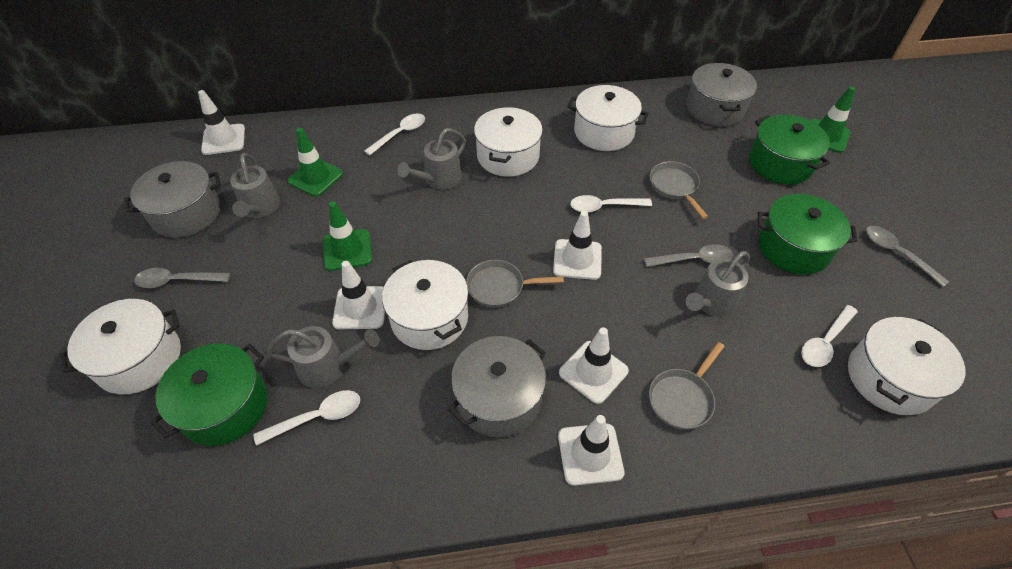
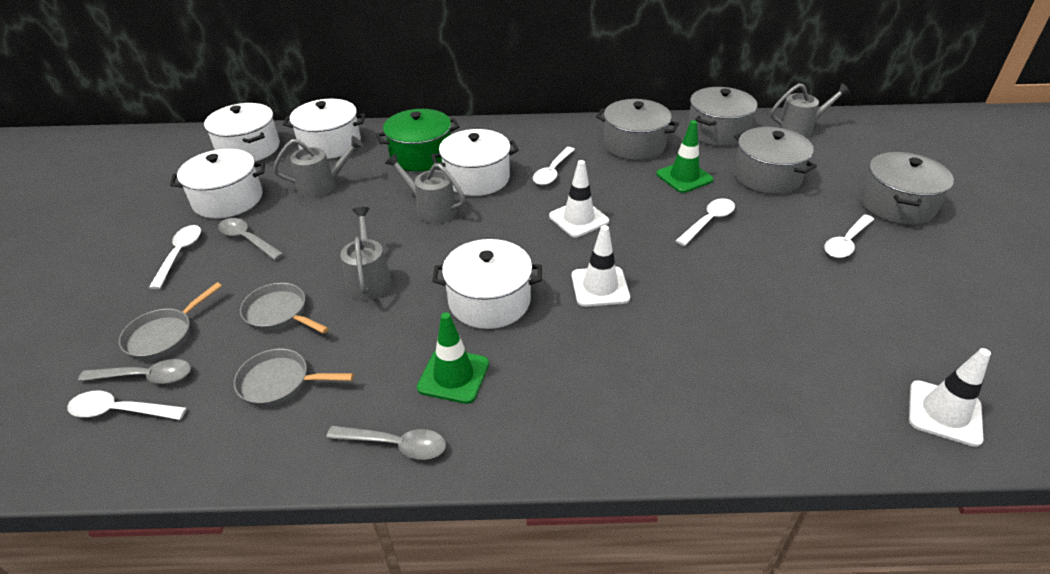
green pot: [151,344,267,446] [749,114,830,185] [758,194,858,275] = 3 -> [376,109,460,171] = 1
green traffic cone: [287,128,343,197] [323,201,372,271] [810,86,855,153] = 3 -> [417,312,489,404] [656,120,713,193] = 2
grey pot: [124,161,221,238] [448,336,546,437] [686,63,757,126] = 3 -> [596,99,679,161] [687,87,757,146] [734,127,817,194] [860,152,954,225] = 4
white spoon: [253,390,360,446] [364,113,425,156] [570,195,652,213] [801,305,858,367] = 4 -> [67,391,187,420] [149,225,201,289] [533,147,575,185] [676,198,735,246] [824,215,874,258] = 5
white traffic cone: [198,90,245,155] [332,261,385,329] [553,211,602,280] [558,415,624,486] [559,328,629,404] = 5 -> [549,160,609,237] [572,225,630,307] [909,348,991,447] = 3

